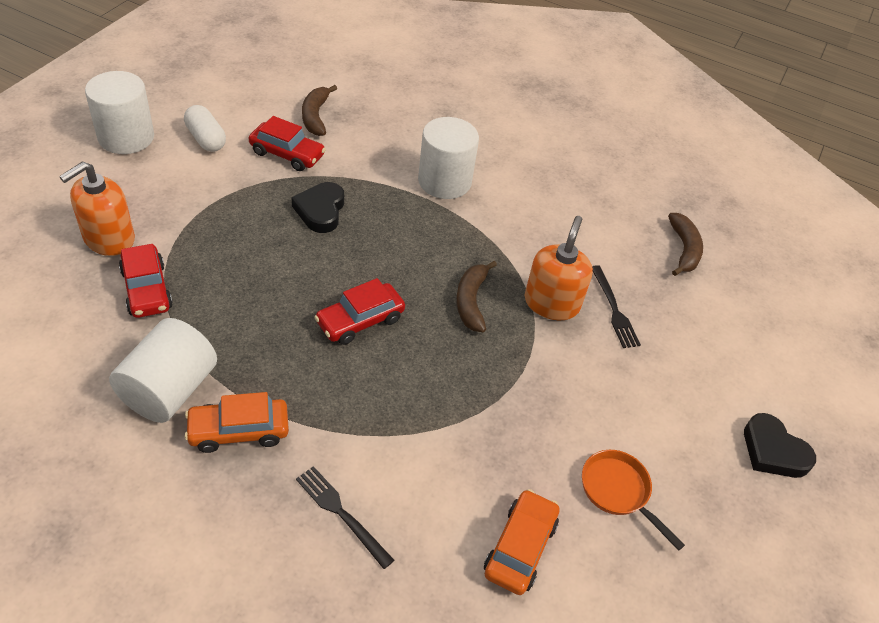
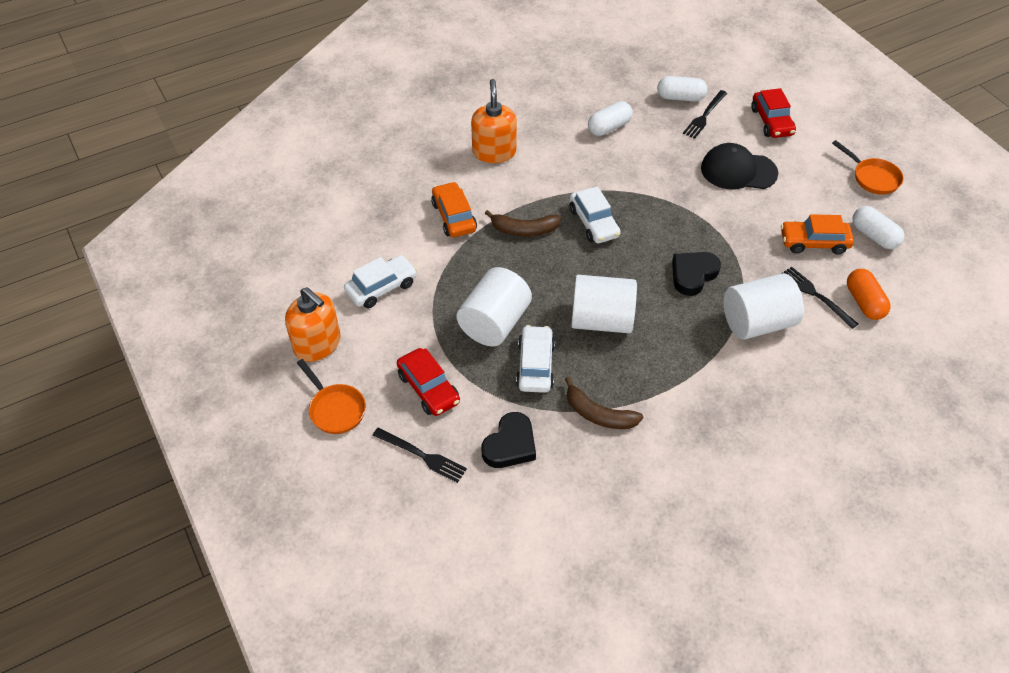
black cap: none = 0 -> [701,143,778,189] = 1
black fork: [296,466,394,569] [592,265,641,348] = 2 -> [373,427,467,483] [683,90,727,139] [781,266,858,329] = 3
brown banana: [302,85,337,136] [456,261,497,332] [668,213,703,276] = 3 -> [485,210,561,237] [565,377,643,429] = 2
orange capsule: none = 0 -> [847,269,890,320] = 1
orange pan: [582,450,685,551] = 1 -> [297,359,366,434] [832,140,904,195] = 2
red car: [119,244,173,318] [249,116,326,171] [314,278,405,345] = 3 -> [397,348,460,416] [751,88,796,138] = 2
white capsule: [184,105,226,152] = 1 -> [588,101,633,136] [657,76,707,102] [852,206,904,249] = 3
white car: none = 0 -> [344,255,417,308] [516,325,555,393] [570,187,620,243] = 3

